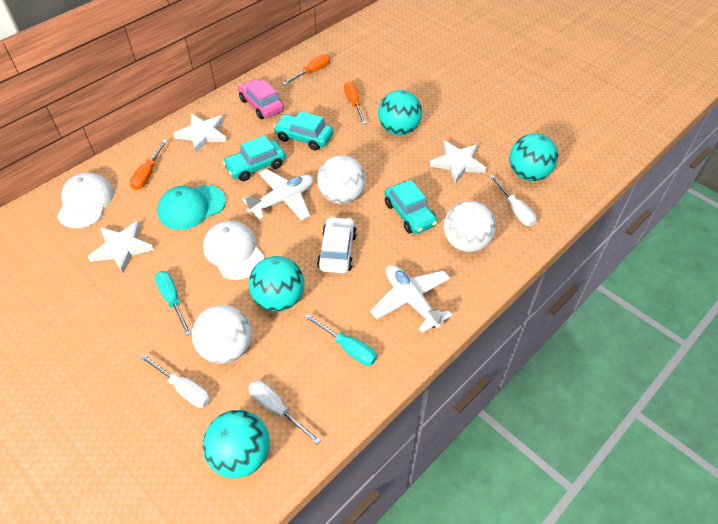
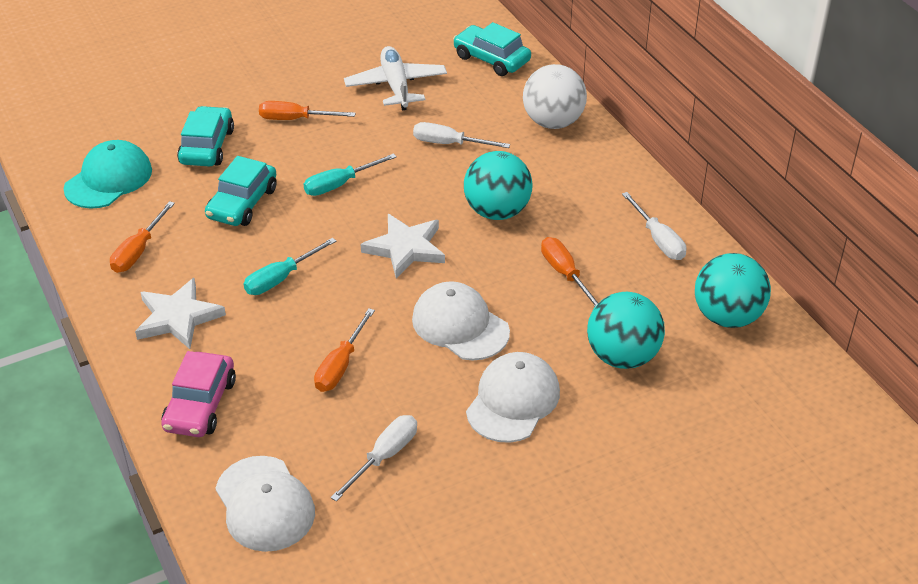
orange screwdriver: [130,140,168,190] [282,54,330,85] [344,81,366,124] = 3 -> [110,201,175,273] [259,101,356,120] [314,308,375,392] [541,237,598,307] = 4
turquoise ball: [203,410,270,479] [249,256,304,311] [378,90,422,135] [510,133,558,181] = 4 -> [464,151,532,220] [587,292,665,369] [695,253,771,328] = 3
white ball: [192,305,252,364] [317,155,366,204] [444,201,496,252] = 3 -> [523,64,587,129] = 1
white cap: [57,172,114,228] [203,220,265,280] = 2 -> [215,456,315,552] [412,281,510,361] [466,352,560,443] = 3
white car: [317,216,357,273] = 1 -> none = 0
white plane: [242,169,314,221] [370,265,452,333] = 2 -> [344,46,447,110] = 1
white star: [88,220,154,273] [173,114,227,153] [430,141,486,184] = 3 -> [135,278,226,349] [360,214,445,279] = 2

